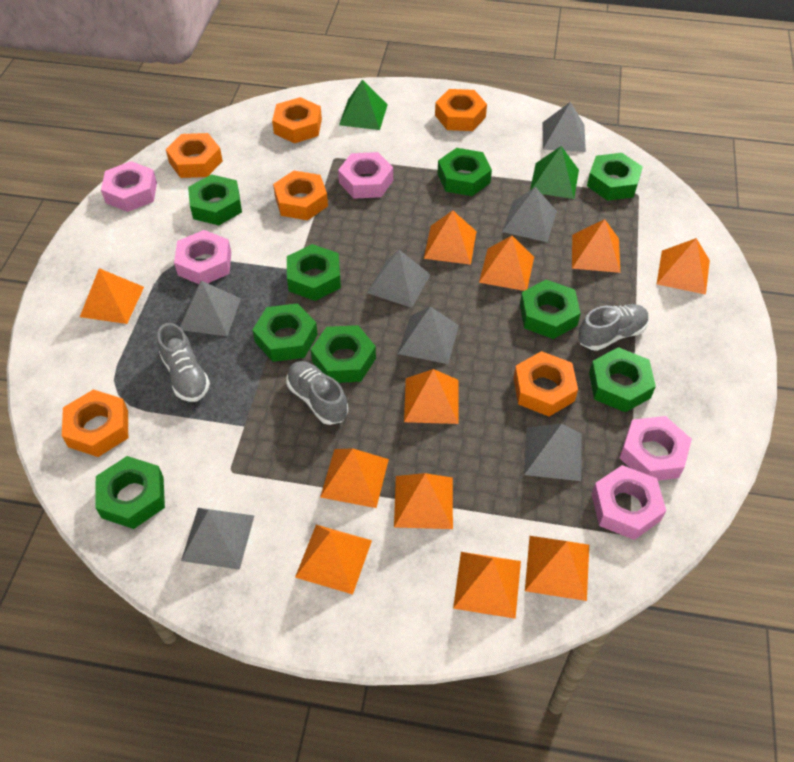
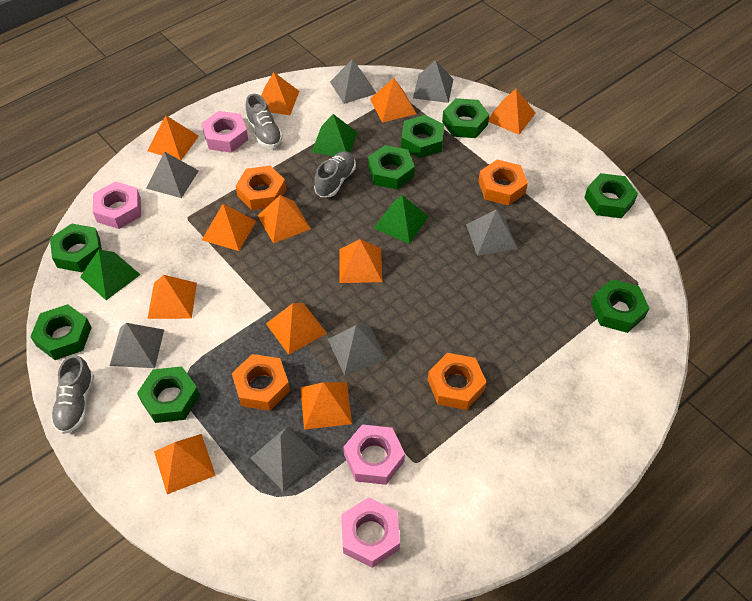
green nut: [95,456,165,529] [188,174,242,225] [253,303,318,362] [287,244,341,301] [311,325,376,383] [437,148,492,196] [520,280,581,339] [587,153,643,201] [589,347,656,412] = 9 -> [30,304,92,360] [50,223,102,272] [137,366,200,423] [368,145,415,190] [401,115,444,158] [442,98,490,138] [584,173,638,218] [591,279,649,333] = 8
green pyramid: [339,80,388,130] [530,146,579,199] = 2 -> [80,250,141,300] [312,114,357,156] [374,195,429,244] = 3
orange nut: [62,389,128,457] [166,133,223,178] [272,97,322,143] [273,171,328,220] [435,89,487,131] [514,351,578,416] = 6 -> [232,354,290,411] [236,166,286,210] [428,353,486,410] [478,159,528,205] = 4
pink nut: [101,161,157,212] [174,230,231,284] [338,152,393,199] [592,465,666,540] [620,416,692,481] = 5 -> [93,182,141,229] [202,111,248,153] [341,497,400,568] [343,424,405,485] = 4

